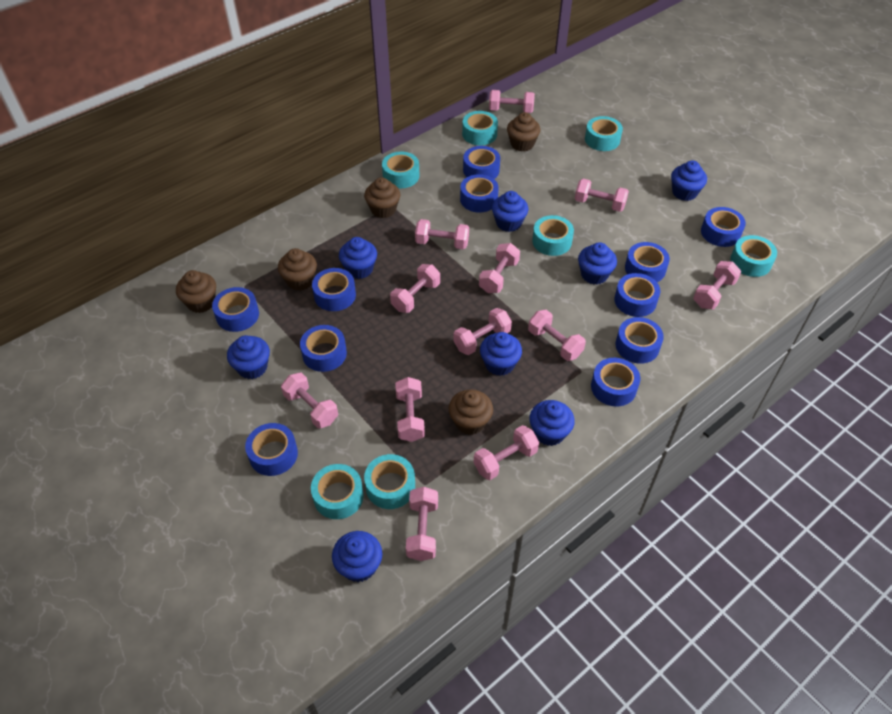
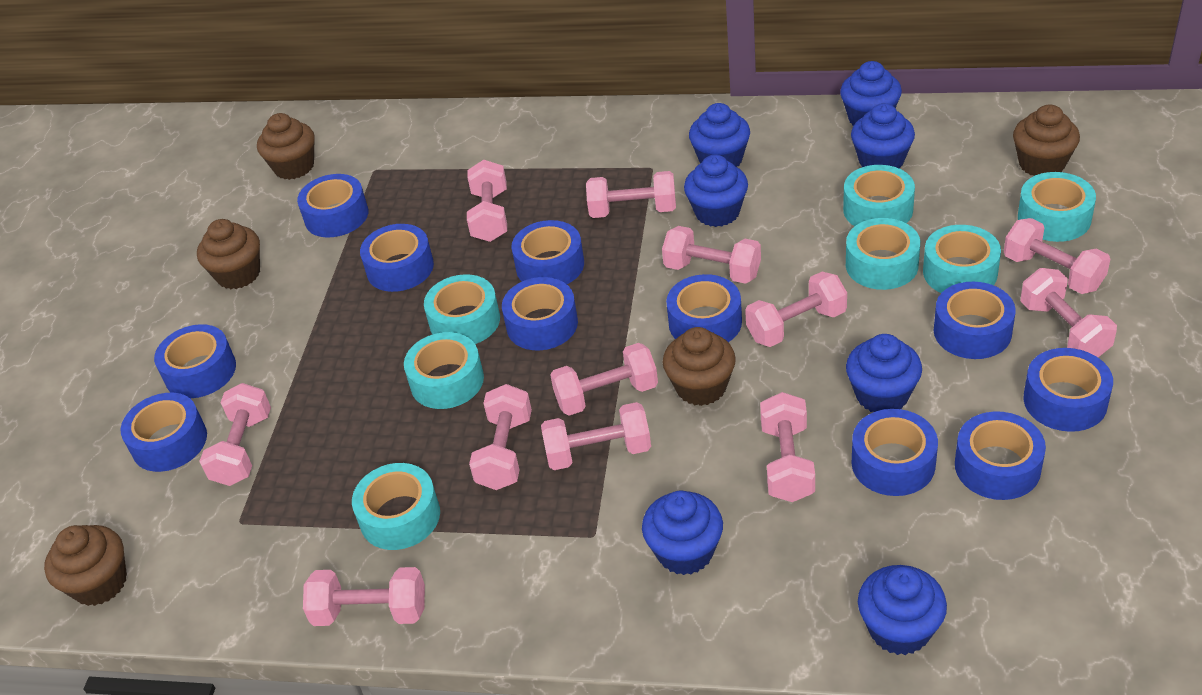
blue cupcake: [227,335,270,379] [332,531,382,582] [339,237,377,279] [480,332,522,376] [492,191,528,232] [529,400,575,446] [578,242,617,285] [671,160,707,201] = 8 -> [642,491,723,575] [684,155,748,227] [689,103,750,167] [840,61,902,126] [846,334,922,412] [851,103,915,169] [858,565,947,655] = 7

